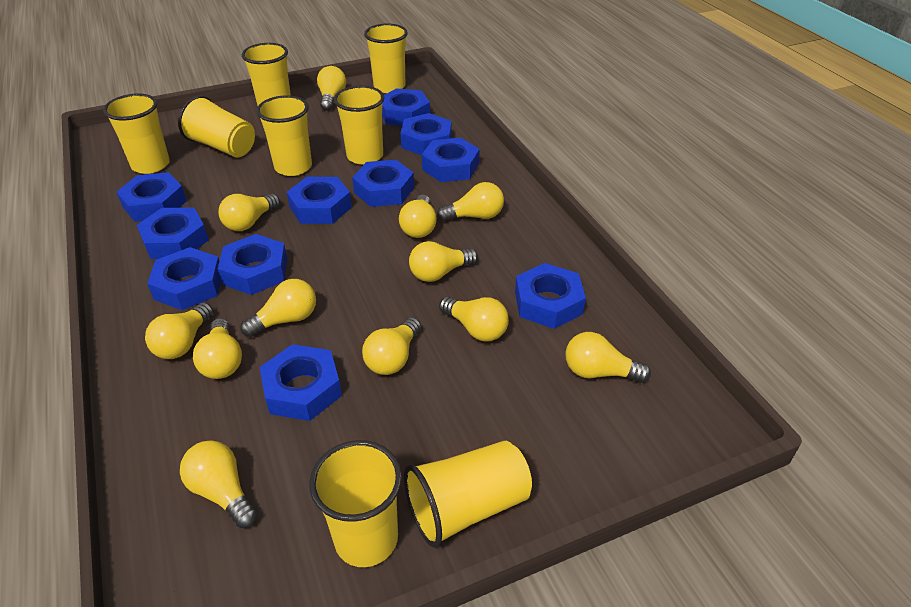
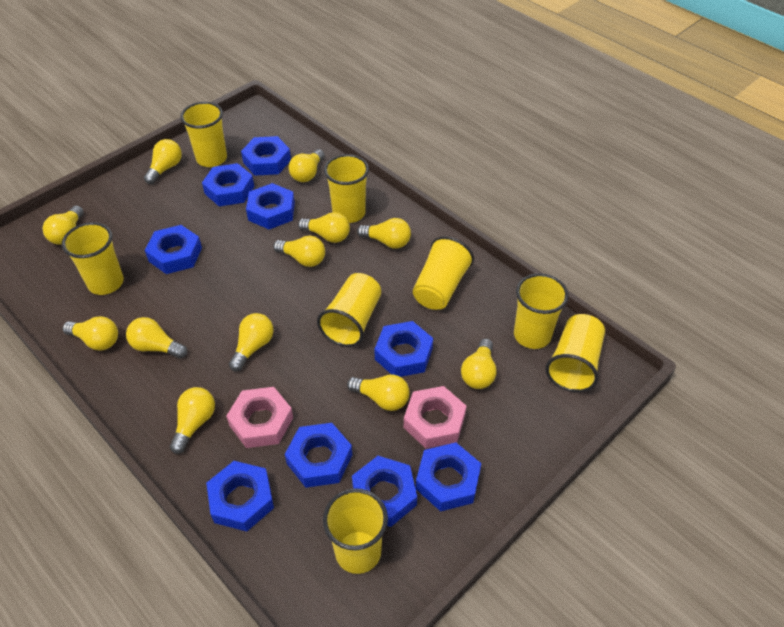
blue nut: [117,172,187,222] [137,208,208,259] [147,247,221,310] [218,234,287,295] [260,344,342,421] [287,177,352,224] [352,160,414,207] [382,88,430,126] [400,113,452,155] [422,137,480,182] [515,263,586,329] = 11 -> [145,225,202,274] [202,163,254,206] [206,461,274,531] [241,136,291,176] [246,183,295,229] [285,423,352,488] [352,456,417,527] [374,321,433,377] [416,442,481,512] = 9
pink nut: none = 0 -> [226,387,293,448] [404,386,467,449] = 2

